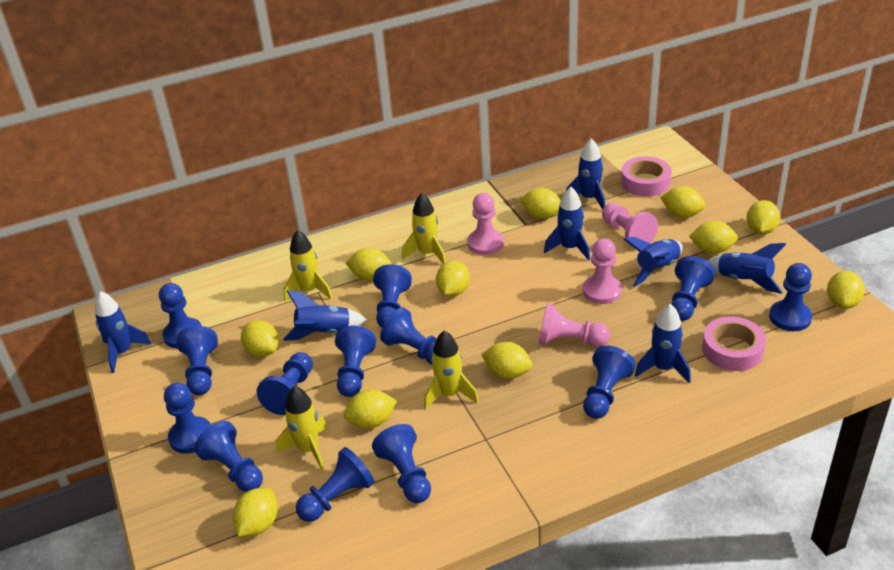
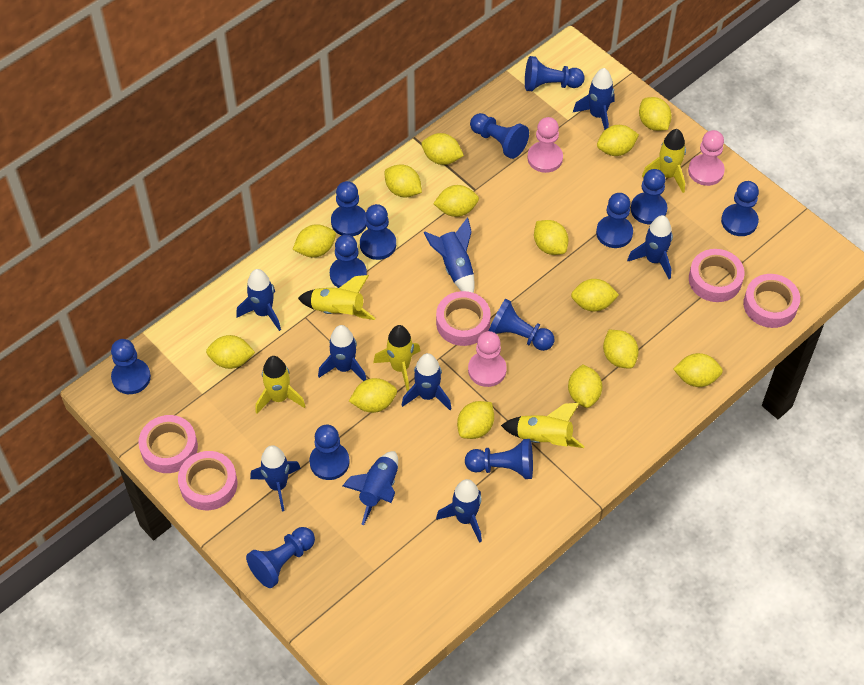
blue rocket: [95,291,151,373] [283,290,367,341] [544,187,590,261] [566,138,605,209] [624,237,683,286] [635,304,691,383] [707,243,786,294] = 7 -> [236,269,281,331] [250,445,301,512] [318,325,367,381] [342,451,398,525] [402,353,452,410] [424,217,475,293] [436,479,482,543] [573,68,615,130] [627,215,673,279] = 9
pink pawn: [467,193,504,255] [539,303,610,347] [583,238,622,304] [602,203,658,244] = 4 -> [468,331,507,387] [527,117,563,173] [688,130,725,186] = 3
pink tape: [621,156,672,197] [702,316,766,371] = 2 -> [138,415,198,473] [178,451,238,510] [436,291,491,346] [689,249,744,302] [743,274,800,328] = 5
yellow lemon: [233,488,278,537] [241,320,279,357] [344,389,397,428] [346,248,392,280] [436,261,470,297] [481,342,532,379] [521,188,561,219] [660,186,705,218] [689,221,738,254] [747,200,780,234] [827,271,865,309] = 11 -> [206,335,255,369] [292,224,336,257] [349,378,397,413] [384,164,422,197] [421,133,464,165] [433,185,479,217] [457,401,494,439] [534,220,568,255] [568,364,602,408] [571,279,619,312] [597,125,639,156] [603,330,639,369] [639,97,672,131] [673,353,723,387] = 14
yellow rocket: [276,386,327,471] [284,230,332,302] [402,193,446,264] [424,331,479,410] = 4 -> [255,356,305,414] [298,275,375,320] [373,325,421,391] [501,403,584,448] [642,129,686,193] = 5

